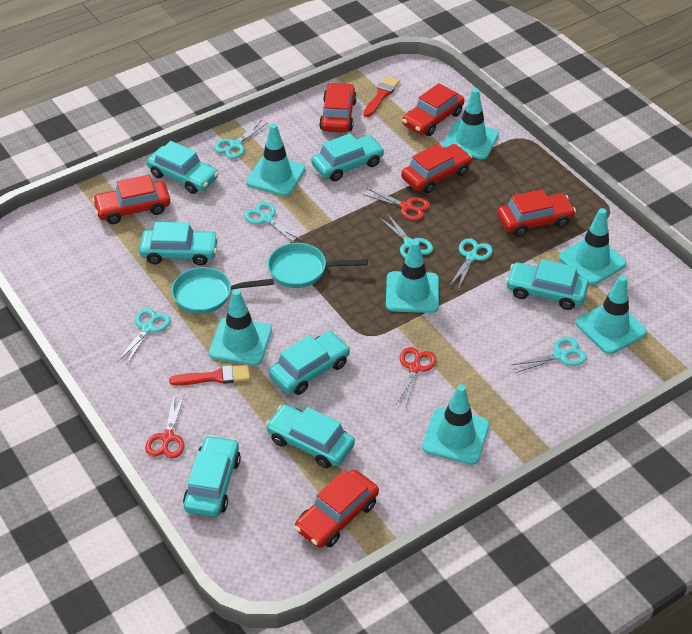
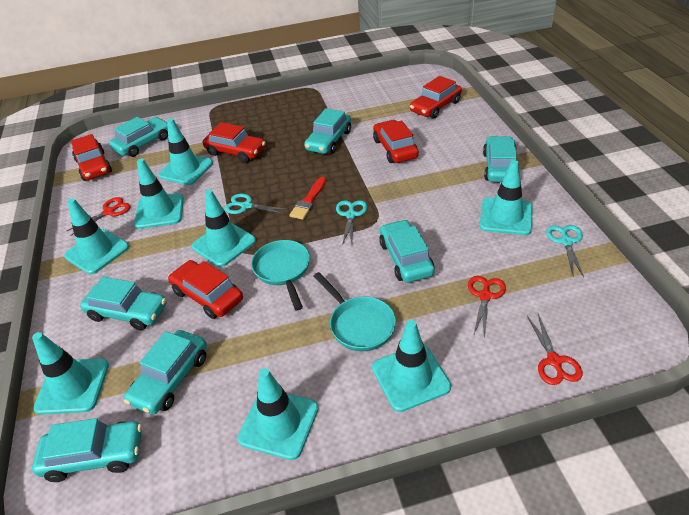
red brush: [169,365,250,385] [363,76,400,117] = 2 -> [290,177,326,220] = 1
red car: [92,175,170,224] [295,470,379,548] [319,82,357,133] [401,144,472,194] [402,83,464,136] [497,189,576,237] = 6 -> [71,134,112,181] [168,260,243,319] [203,122,266,163] [373,120,419,163] [410,76,462,119] = 5
turquoise scissors: [117,308,171,366] [214,120,268,159] [244,202,302,243] [379,214,433,258] [449,238,493,289] [512,337,587,373] = 6 -> [225,194,289,215] [336,200,368,246] [546,225,584,277] = 3
turquoise traffic cone: [209,289,272,366] [246,124,305,196] [386,240,439,313] [422,384,490,465] [443,88,499,160] [559,208,626,285] [576,275,647,354] = 7 -> [32,332,109,415] [64,198,129,274] [134,159,184,229] [158,118,213,185] [192,189,256,267] [238,368,318,460] [372,320,451,412] [480,160,532,235] = 8

